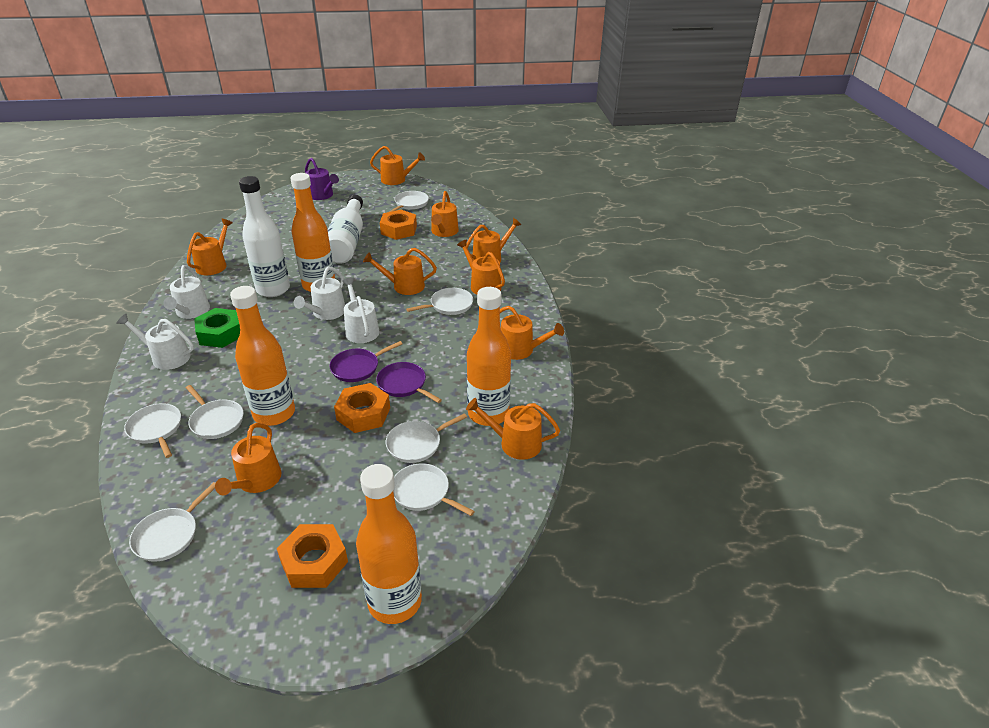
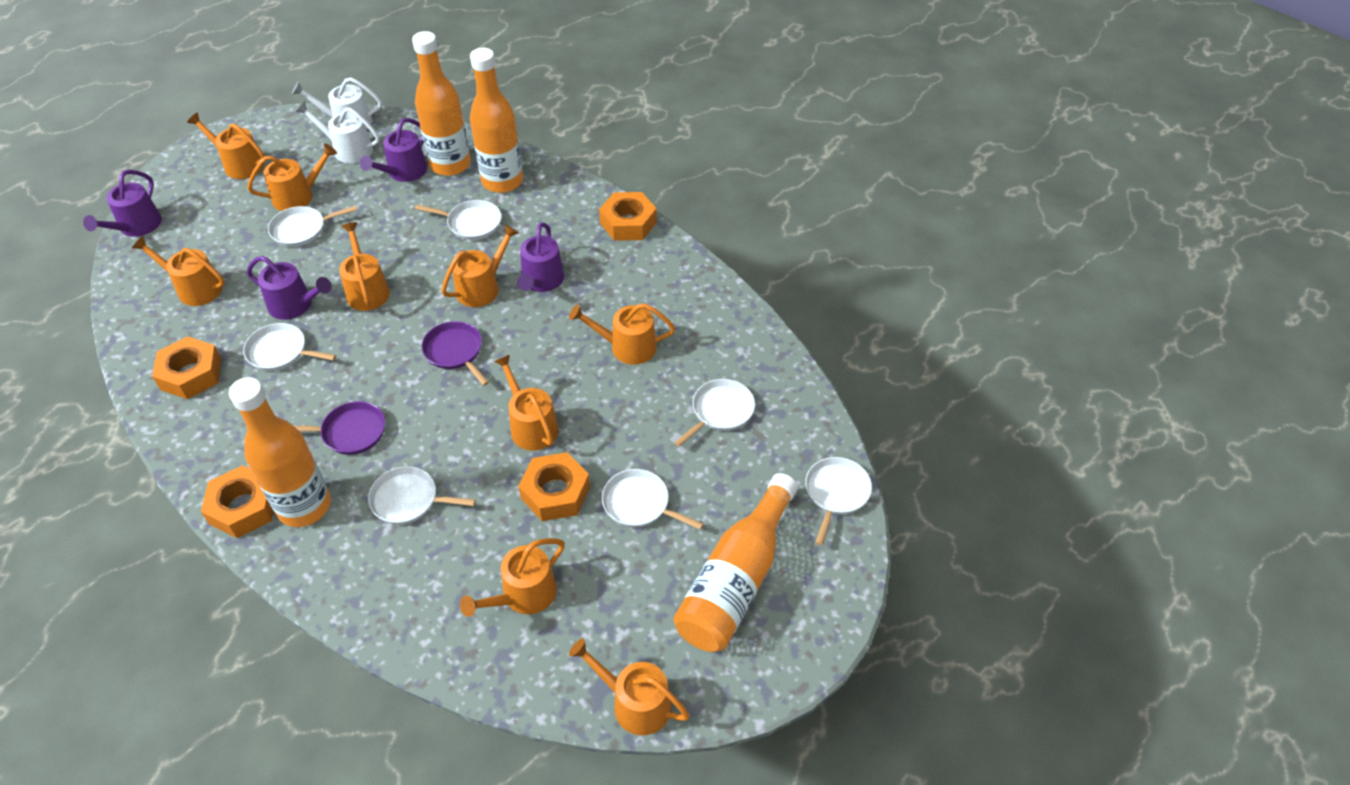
green nut: [194,308,240,348] = 1 -> none = 0
orange nut: [277,524,348,588] [334,383,390,433] [380,210,417,240] = 3 -> [152,336,222,399] [201,465,274,538] [518,452,590,521] [599,192,657,241] = 4
purple watering can: [305,158,339,200] = 1 -> [83,170,162,237] [247,256,332,320] [360,118,427,182] [517,222,564,292] = 4
white bottle: [239,176,290,297] [328,195,363,263] = 2 -> none = 0
white watering can: [116,314,194,370] [163,265,210,319] [294,267,345,320] [342,277,380,343] = 4 -> [292,77,382,129] [296,101,379,163] = 2

